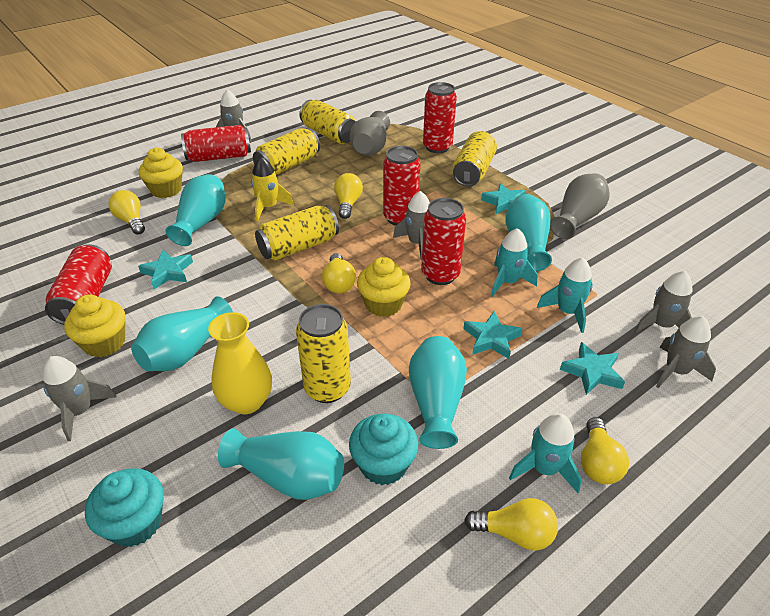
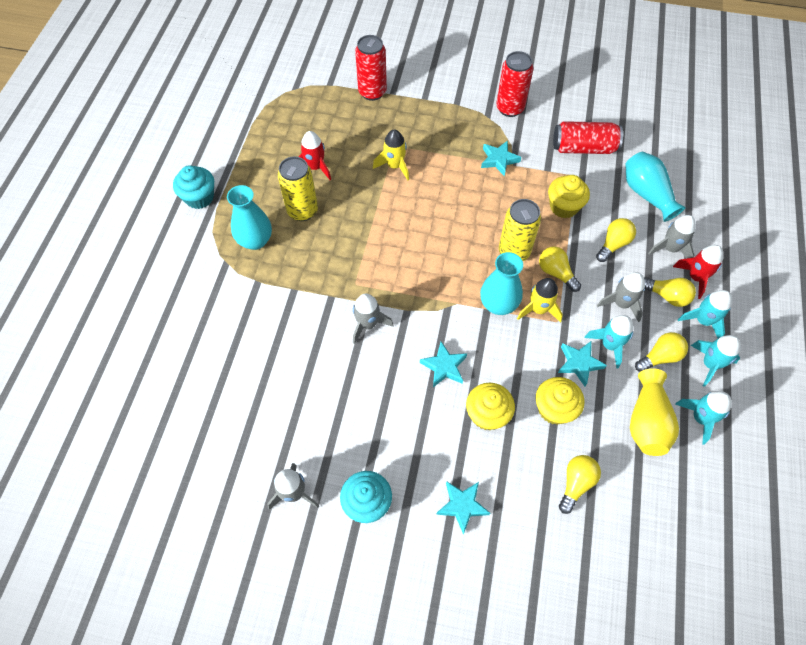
grey rocket: [43,356,116,441] [216,89,252,142] [393,191,430,260] [634,271,693,333] [656,316,716,388] = 5 -> [267,463,319,510] [353,294,393,344] [597,272,645,322] [648,215,696,259] = 4
grey vase: [350,111,390,156] [550,173,610,239] = 2 -> none = 0
red can: [45,244,112,325] [181,125,251,162] [383,146,420,226] [421,198,466,285] [423,82,457,153] = 5 -> [355,35,387,101] [496,51,533,117] [553,121,623,154] = 3
red rocket: none = 0 -> [299,131,331,180] [673,245,723,299] = 2
turquoise rocket: [491,228,537,297] [509,413,582,493] [537,257,593,333] = 3 -> [584,315,634,369] [675,391,732,445] [678,290,732,338] [691,335,741,387] = 4
turquoise vase: [131,296,233,371] [166,174,226,246] [218,428,344,500] [409,336,467,449] [505,194,552,271] = 5 -> [227,185,272,250] [480,252,523,315] [625,152,686,222] = 3
yellow can: [253,128,320,175] [255,205,339,261] [296,304,351,403] [299,100,356,144] [453,131,497,187] = 5 -> [278,156,318,221] [499,199,541,261] = 2
yellow rocket: [251,156,294,221] = 1 -> [373,130,409,180] [517,278,563,323] = 2

